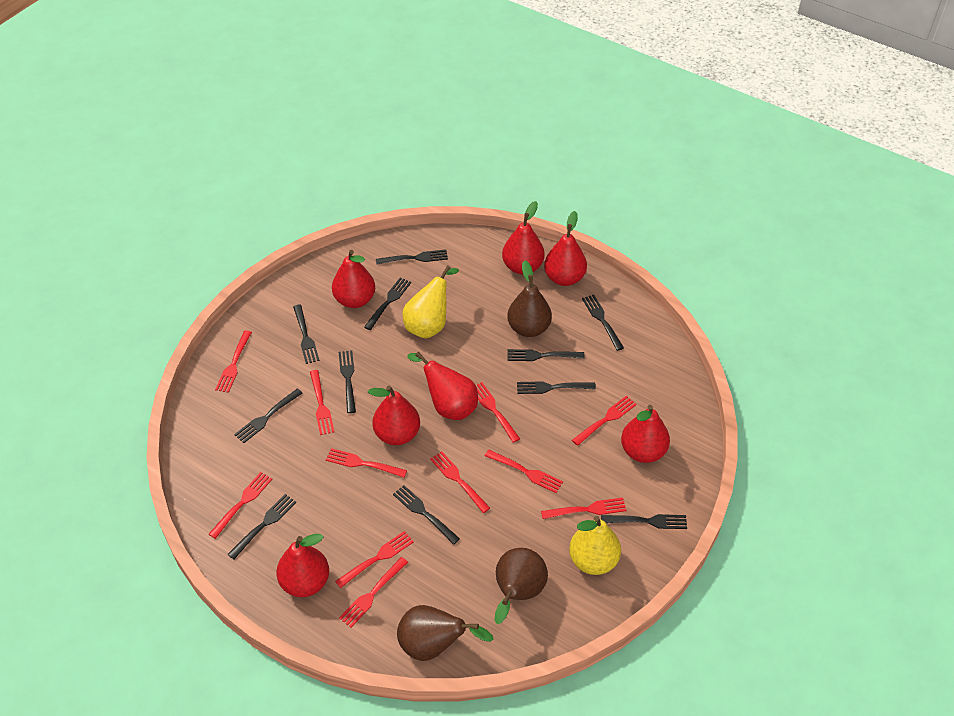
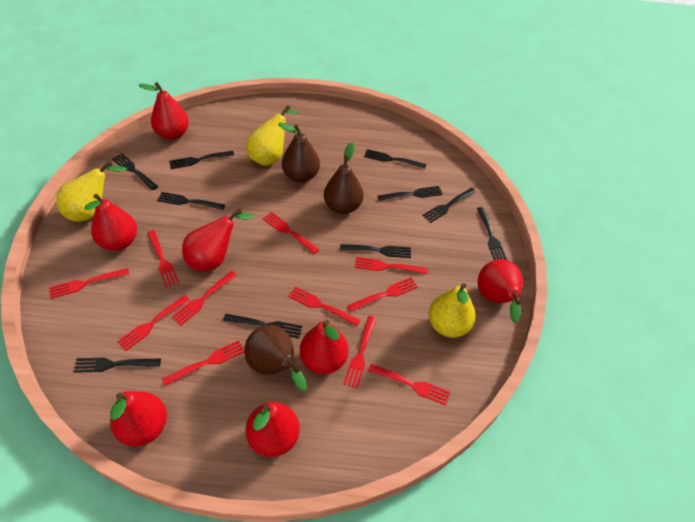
black fork: [227,494,296,559] [234,389,303,443] [293,305,319,364] [339,350,356,413] [364,278,411,330] [376,249,448,265] [393,485,460,545] [508,349,585,361] [517,381,596,394] [582,295,624,351] [601,514,687,529] = 11 -> [73,357,161,373] [112,153,158,190] [157,192,225,210] [169,151,234,169] [223,314,303,339] [340,244,411,258] [364,149,426,169] [378,186,443,201] [422,188,476,223] [477,207,507,260] = 10
yellow pear: [402,265,459,338] [569,516,621,575] = 2 -> [56,161,127,222] [246,105,298,166] [428,283,476,338] = 3

